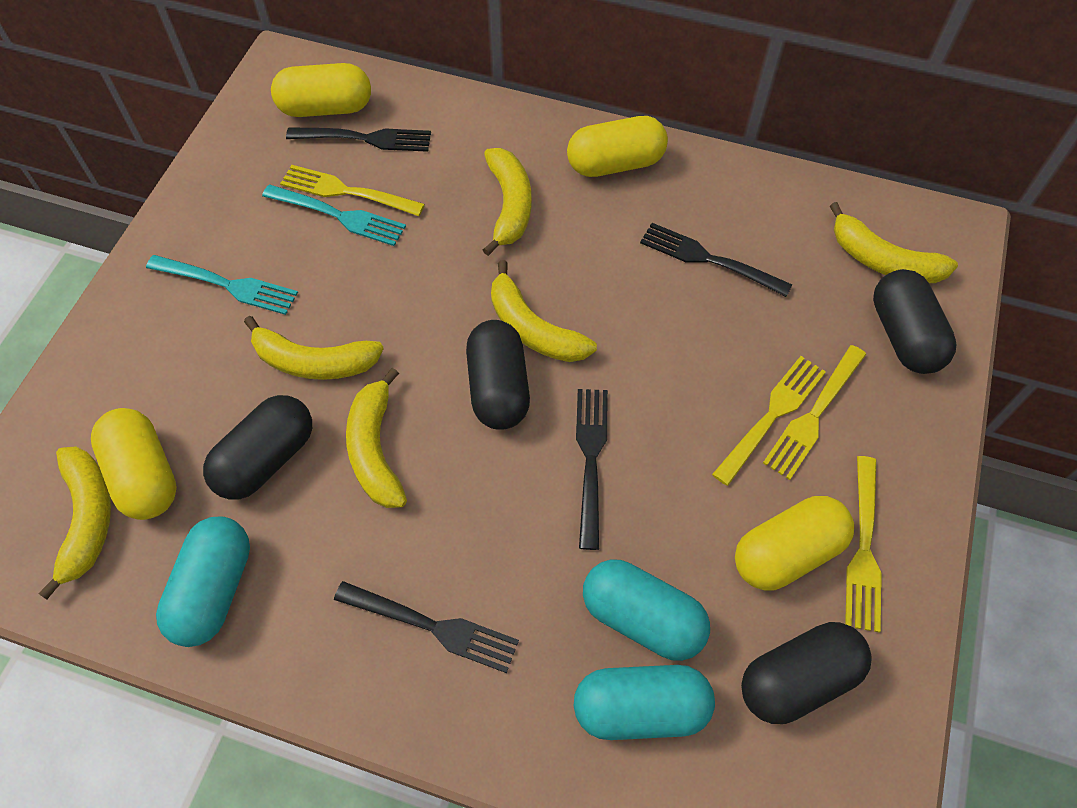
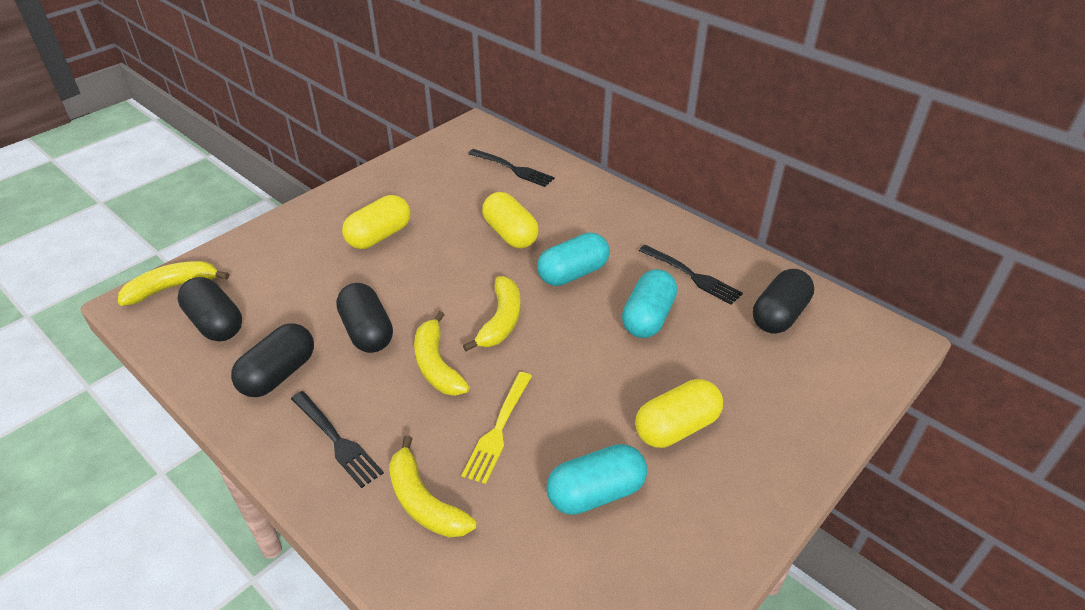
black fork: [286,127,431,152] [334,581,519,673] [576,389,608,550] [640,223,792,297] = 4 -> [291,391,384,488] [468,149,555,187] [639,245,743,305] = 3
turquoise fork: [146,255,298,315] [262,185,406,246] = 2 -> none = 0
yellow banana: [38,447,111,600] [244,316,384,380] [346,368,407,508] [483,148,532,256] [491,260,597,362] [830,202,958,283] = 6 -> [118,261,229,306] [389,435,477,537] [414,311,470,396] [463,276,520,351] = 4
yellow capsule: [91,408,177,520] [271,63,371,117] [567,116,668,177] [735,496,854,591] = 4 -> [342,195,411,249] [482,192,539,248] [635,379,723,448] = 3
yellow fork: [280,165,425,216] [712,356,826,486] [763,345,866,480] [845,456,882,633] = 4 -> [462,372,532,484] = 1

